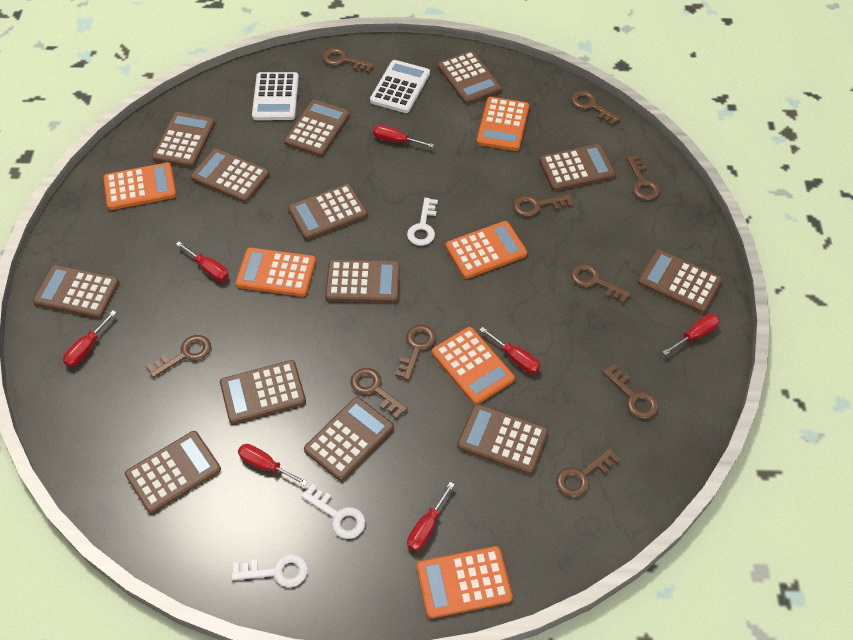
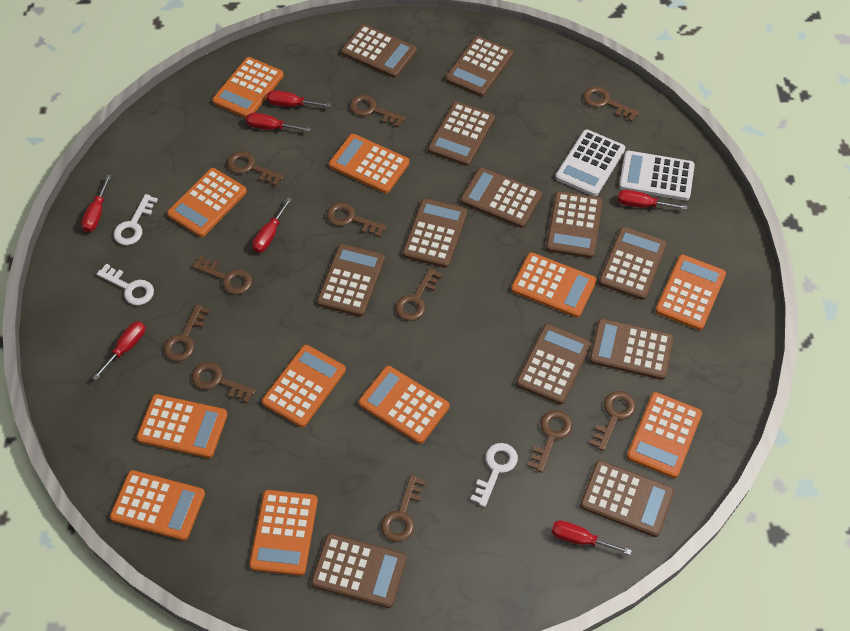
brown calculator: [33,265,120,319] [125,431,221,514] [152,112,215,168] [191,149,269,203] [220,360,306,424] [284,100,350,157] [288,184,368,240] [304,397,394,481] [325,260,400,303] [438,51,502,104] [457,404,548,474] [539,144,616,191] [638,250,722,313] = 13 -> [311,533,407,608] [317,244,385,316] [341,24,417,78] [402,198,467,268] [428,102,495,166] [445,36,513,97] [460,167,542,228] [516,324,591,405] [546,191,603,258] [580,460,674,537] [589,318,673,380] [599,227,667,300] = 12
brown key: [146,335,211,378] [323,48,375,73] [350,368,408,419] [395,325,436,381] [513,194,573,217] [556,448,620,497] [571,90,621,126] [571,263,631,304] [603,364,659,419] [627,155,660,200] = 10 -> [164,304,210,361] [192,256,252,295] [192,362,256,403] [227,151,284,186] [327,202,387,237] [350,95,406,128] [381,475,426,542] [395,268,443,321] [528,410,572,473] [583,86,639,122] [589,391,636,451] = 11
orange calculator: [103,162,177,210] [236,248,316,297] [417,546,512,619] [432,327,515,404] [445,221,527,279] [477,97,529,151] = 6 -> [110,470,205,541] [136,394,228,458] [167,168,247,237] [212,57,284,118] [249,490,318,576] [262,345,346,427] [329,134,409,193] [359,366,450,444] [511,252,597,318] [627,392,702,478] [655,255,726,330] = 11

